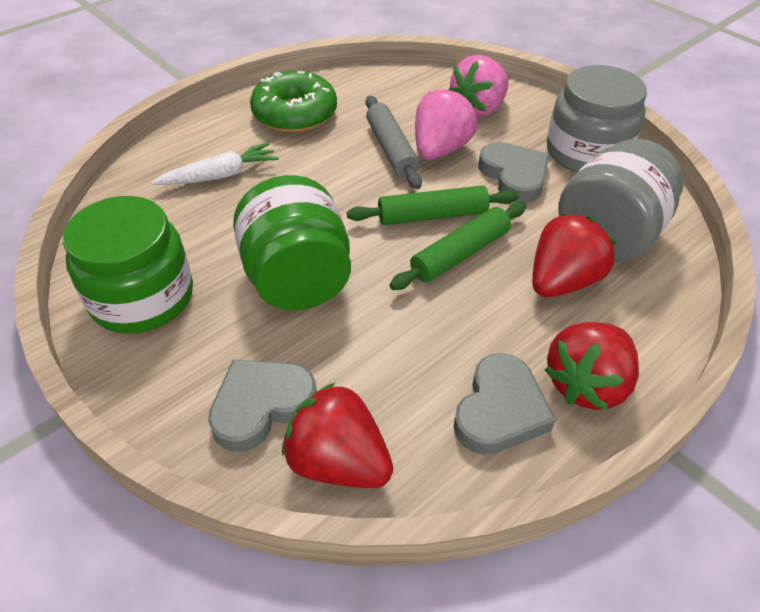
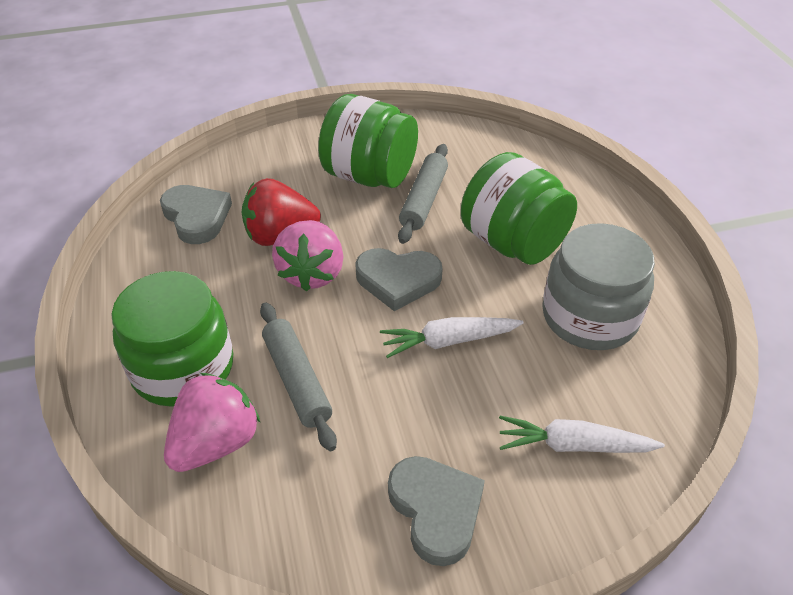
green donut: [250,71,337,133] = 1 -> none = 0
green jar: [63,196,193,334] [233,175,351,310] = 2 -> [111,271,233,407] [318,94,418,188] [461,152,577,265] = 3
green rolling pin: [347,186,518,225] [390,202,526,290] = 2 -> none = 0
grey jar: [547,65,647,172] [558,139,684,261] = 2 -> [542,223,655,350] = 1
grey rolling pin: [366,96,422,189] = 1 -> [260,302,337,451] [398,144,448,244] = 2
red strawberry: [282,383,393,488] [532,213,616,297] [545,322,639,411] = 3 -> [241,178,321,246] = 1
white carrot: [151,142,279,185] = 1 -> [380,317,524,358] [499,416,665,453] = 2

